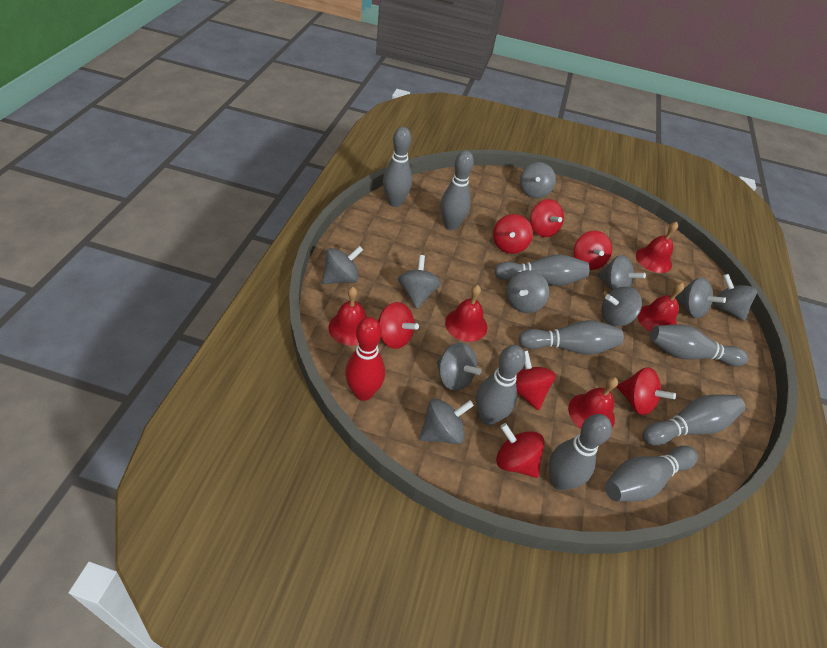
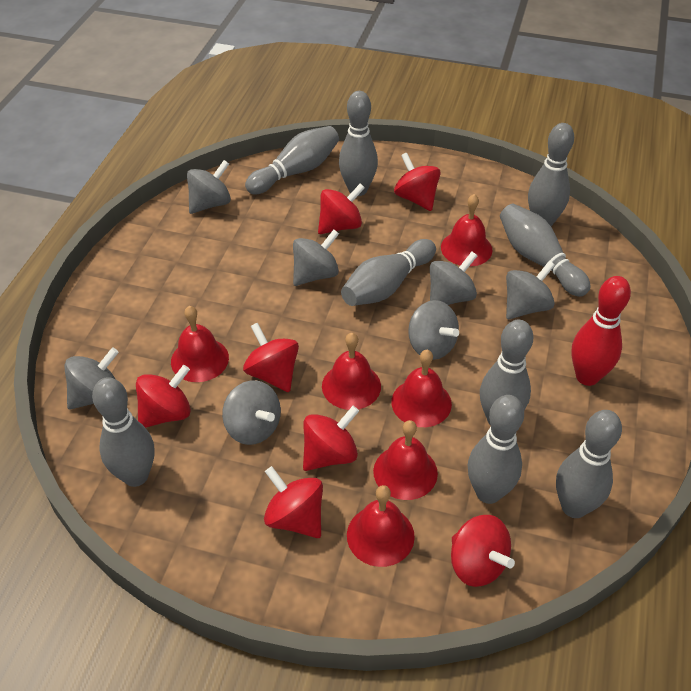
grey spinning top: [322,246,363,284] [398,255,441,309] [419,398,474,444] [437,342,481,391] [506,270,549,313] [520,162,556,198] [597,255,646,291] [601,286,642,326] [675,277,726,318] [713,274,757,321] = 10 -> [65,347,119,410] [187,160,231,214] [222,380,281,445] [293,229,339,286] [408,300,459,360] [430,252,477,305] [506,261,555,319] = 7
red bell: [329,287,367,345] [445,285,487,342] [568,377,618,429] [636,222,678,273] [637,282,684,332] = 5 -> [171,306,229,382] [322,333,381,410] [347,485,415,567] [373,420,438,500] [391,350,452,427] [441,194,493,267] = 6

